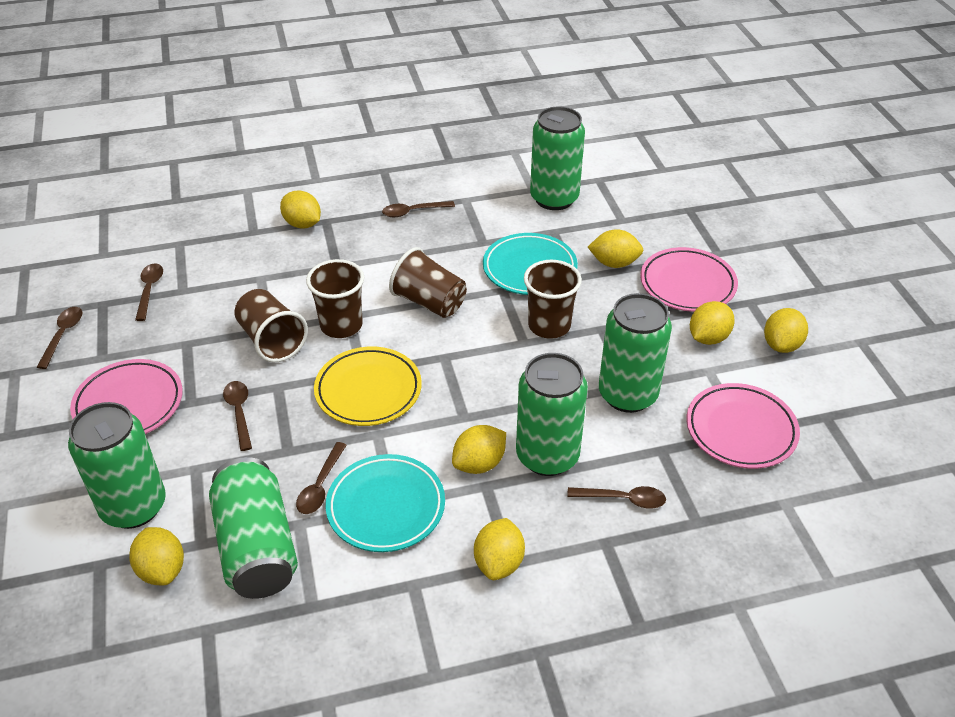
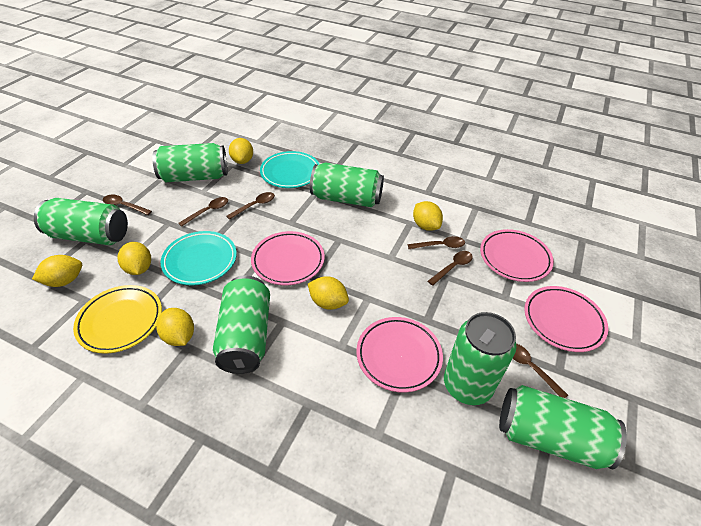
brown cup: [235,289,308,362] [306,259,364,338] [389,247,467,318] [524,260,582,339] = 4 -> none = 0
green can: [68,402,166,529] [209,457,298,599] [516,353,588,476] [530,106,585,210] [599,293,672,413] = 5 -> [34,198,128,245] [152,143,228,182] [213,276,270,374] [310,162,384,207] [444,312,517,405] [499,385,627,469] = 6
pink plate: [70,359,183,434] [640,247,738,312] [686,383,800,469] = 3 -> [251,231,325,285] [357,317,443,393] [480,229,554,282] [524,286,608,352] = 4
yellow lemon: [129,527,184,585] [280,190,321,229] [452,425,506,474] [474,518,525,580] [588,229,644,268] [690,301,735,345] [764,308,808,353] = 7 -> [32,255,82,287] [118,242,151,275] [156,308,194,346] [229,138,253,164] [308,276,349,310] [413,201,443,231] = 6

